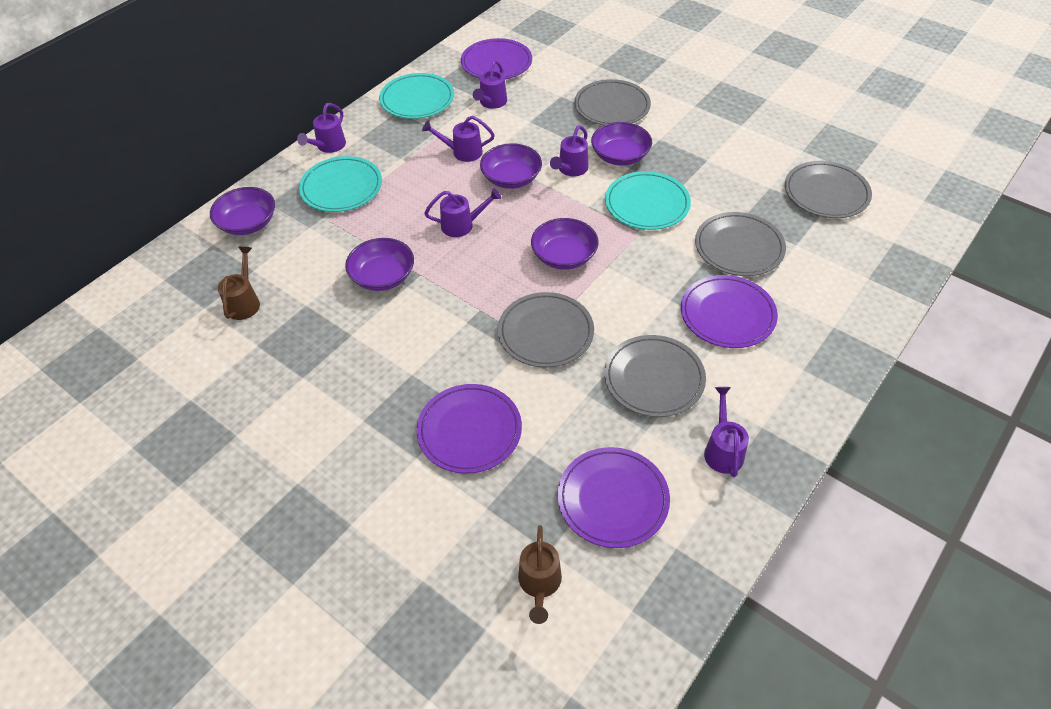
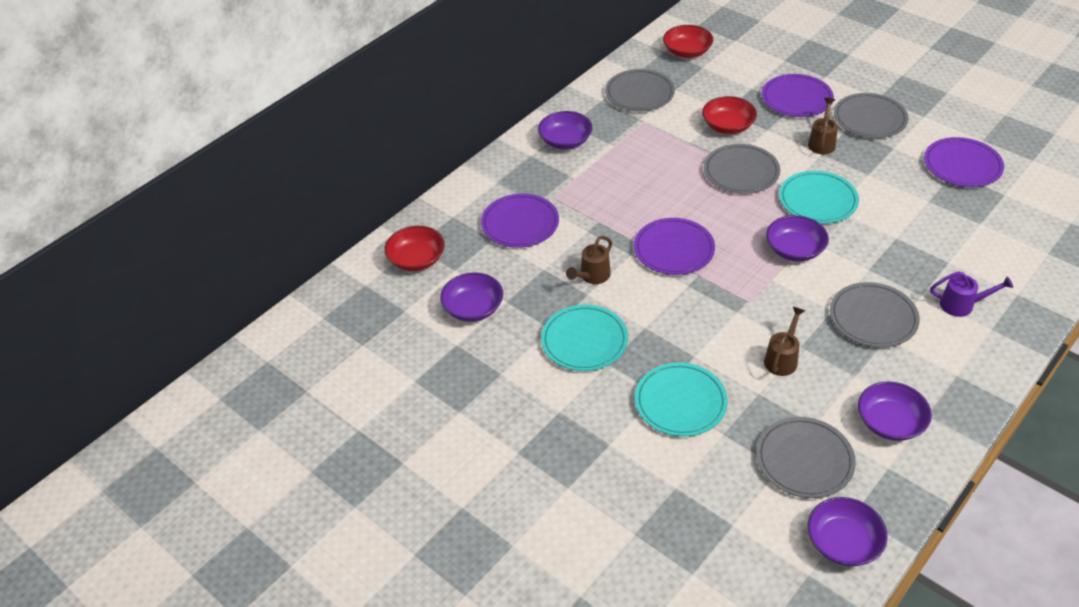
brown watering can: [218,247,260,320] [518,525,562,624] = 2 -> [566,236,612,284] [764,307,805,376] [808,98,838,154] = 3
purple watering can: [297,103,346,153] [422,116,495,162] [424,188,501,237] [473,60,507,109] [550,125,588,177] [704,387,749,477] = 6 -> [930,271,1013,317] = 1
red bowl: none = 0 -> [385,226,445,271] [663,25,713,58] [702,96,757,134] = 3

